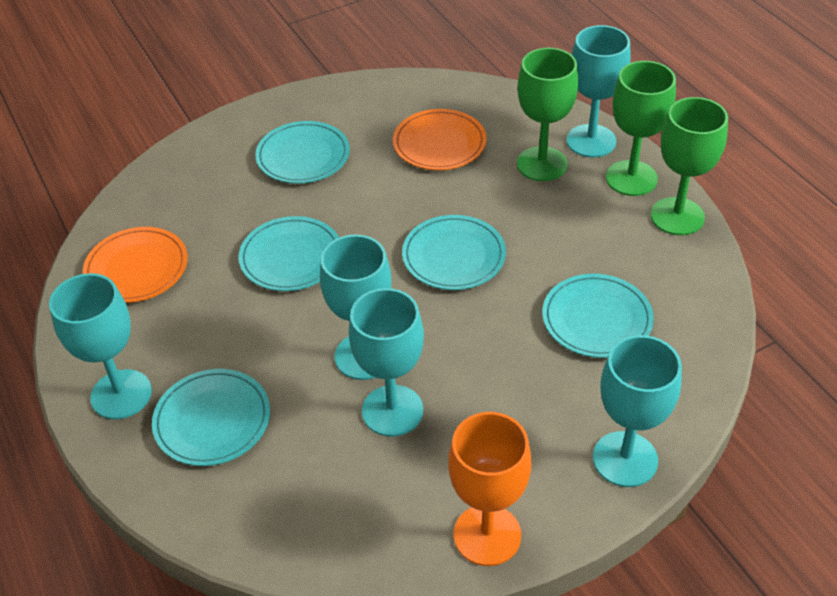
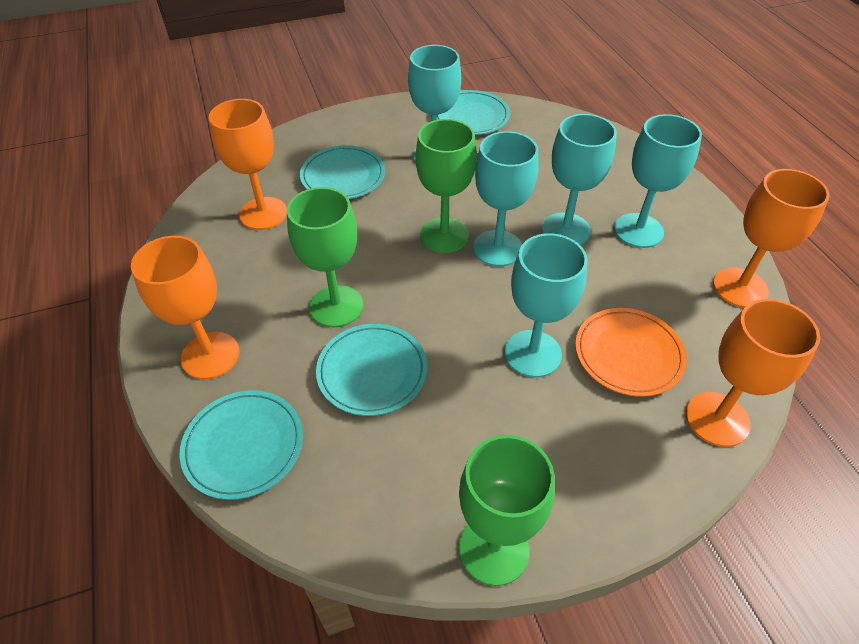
orange goblet: [448,412,531,566] = 1 -> [131,236,239,379] [209,99,287,230] [686,299,820,447] [713,169,830,308] = 4
orange plate: [83,227,188,303] [393,109,487,170] = 2 -> [575,308,687,397] = 1
turquoise plate: [152,369,270,466] [238,216,339,291] [255,121,350,184] [402,215,506,290] [542,274,654,358] = 5 -> [180,390,303,500] [300,145,385,199] [316,324,427,416] [438,90,510,135] = 4

